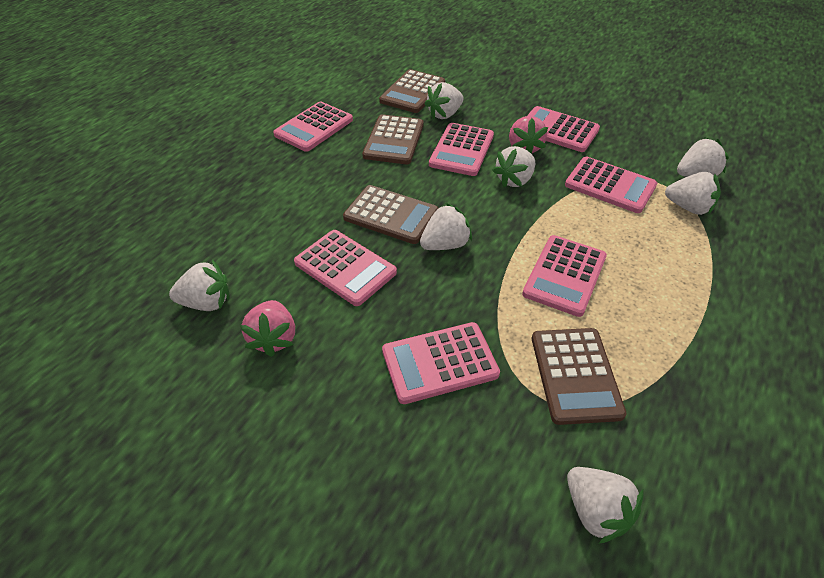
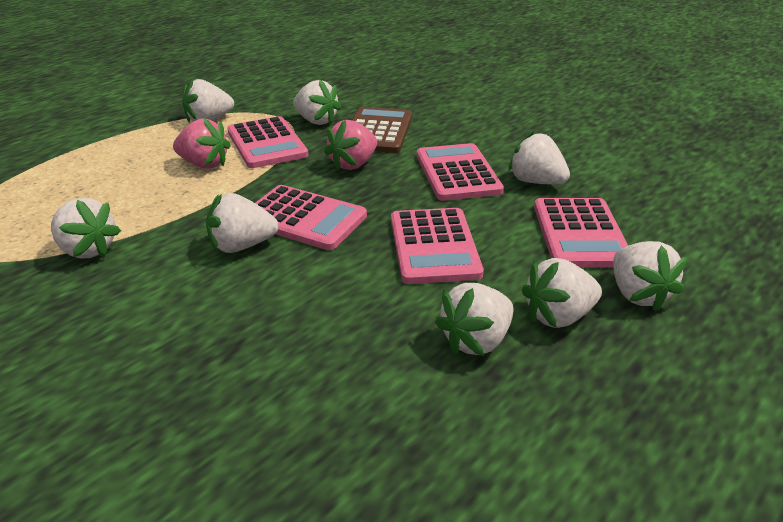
brown calculator: [343,185,438,244] [362,114,424,164] [379,69,445,113] [532,328,627,425] = 4 -> [352,107,412,153] = 1
pink calculator: [273,101,353,152] [294,230,397,306] [382,322,500,404] [429,123,494,176] [522,235,607,317] [527,106,600,152] [565,157,657,213] = 7 -> [227,116,308,168] [255,185,367,250] [391,208,484,284] [417,143,504,201] [534,198,628,267] = 5
white strawberry: [169,260,230,311] [420,203,472,250] [425,82,464,119] [492,146,535,187] [567,467,643,544] [665,172,721,215] [677,137,729,177] = 7 -> [51,198,121,259] [182,79,234,123] [206,193,279,253] [293,79,342,125] [435,283,514,356] [509,130,570,184] [522,258,602,328] [613,241,687,311] = 8

